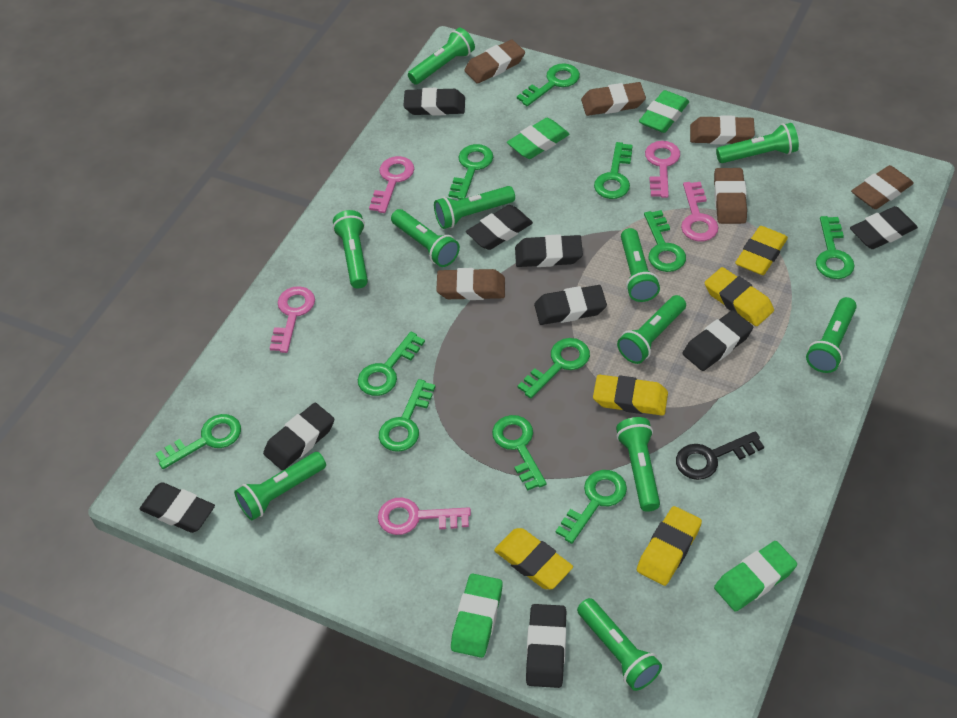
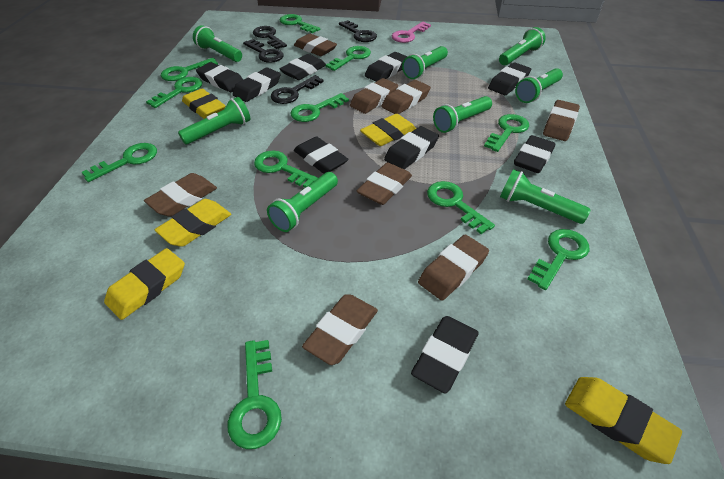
black key: [676,431,764,480] = 1 -> [243,39,284,63] [253,26,287,49] [270,75,324,104] [339,20,377,42] = 4
brown eraser: [436,268,505,300] [464,40,525,84] [581,82,646,116] [690,115,755,145] [714,168,747,224] [851,165,914,209] = 6 -> [144,173,217,216] [294,34,337,56] [302,294,378,365] [350,78,398,114] [357,162,412,205] [381,80,431,114] [418,235,489,301] [543,100,580,141] = 8
green eraser: [451,574,503,658] [507,118,570,159] [639,90,689,133] [714,541,797,612] = 4 -> none = 0
green flashlight: [234,452,326,520] [333,210,368,289] [391,209,460,267] [408,28,475,85] [434,186,515,229] [577,598,662,691] [616,417,660,512] [617,295,686,364] [621,228,660,302] [716,123,799,163] [806,297,857,373] = 11 -> [178,97,251,144] [193,25,242,62] [267,172,338,232] [402,46,448,79] [433,96,492,133] [499,27,546,65] [500,169,591,224] [515,68,563,103] = 8
pink key: [270,286,315,353] [369,156,414,213] [378,498,471,535] [645,141,680,198] [681,182,719,241] = 5 -> [392,21,431,43] = 1

